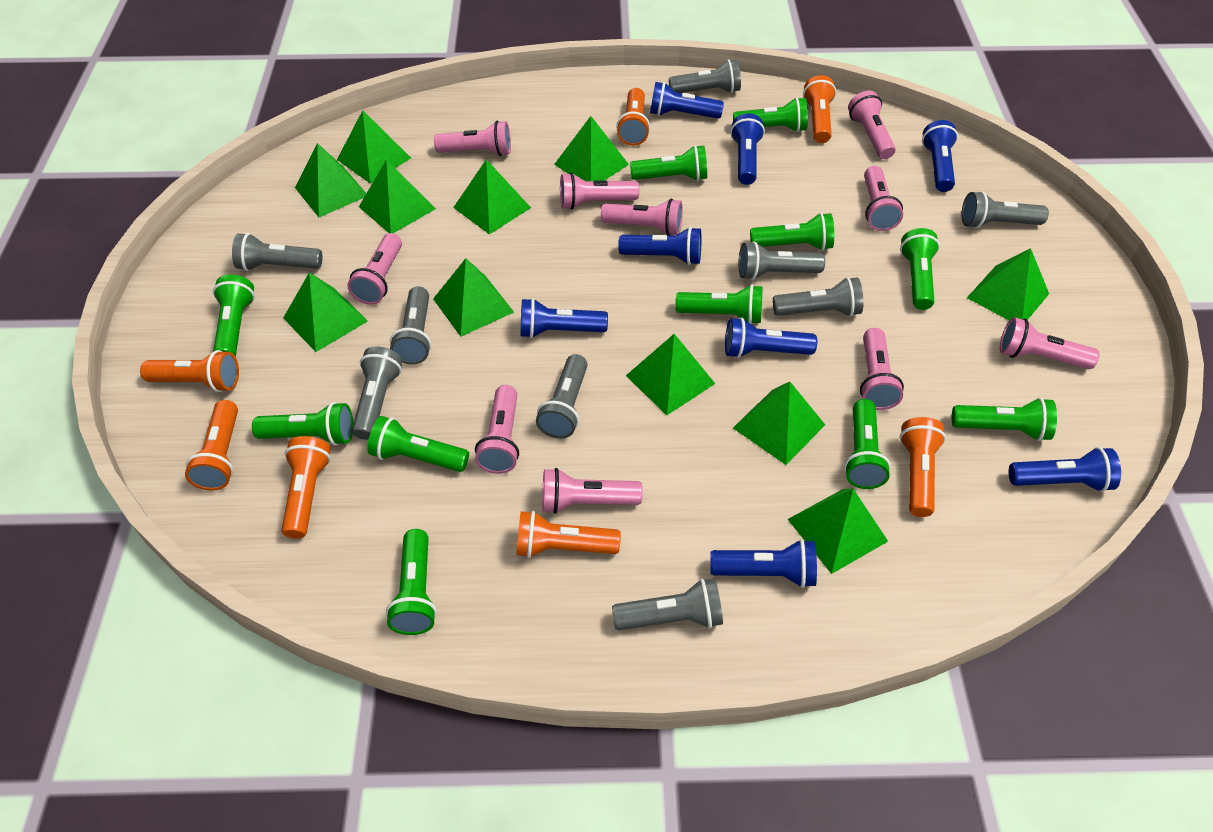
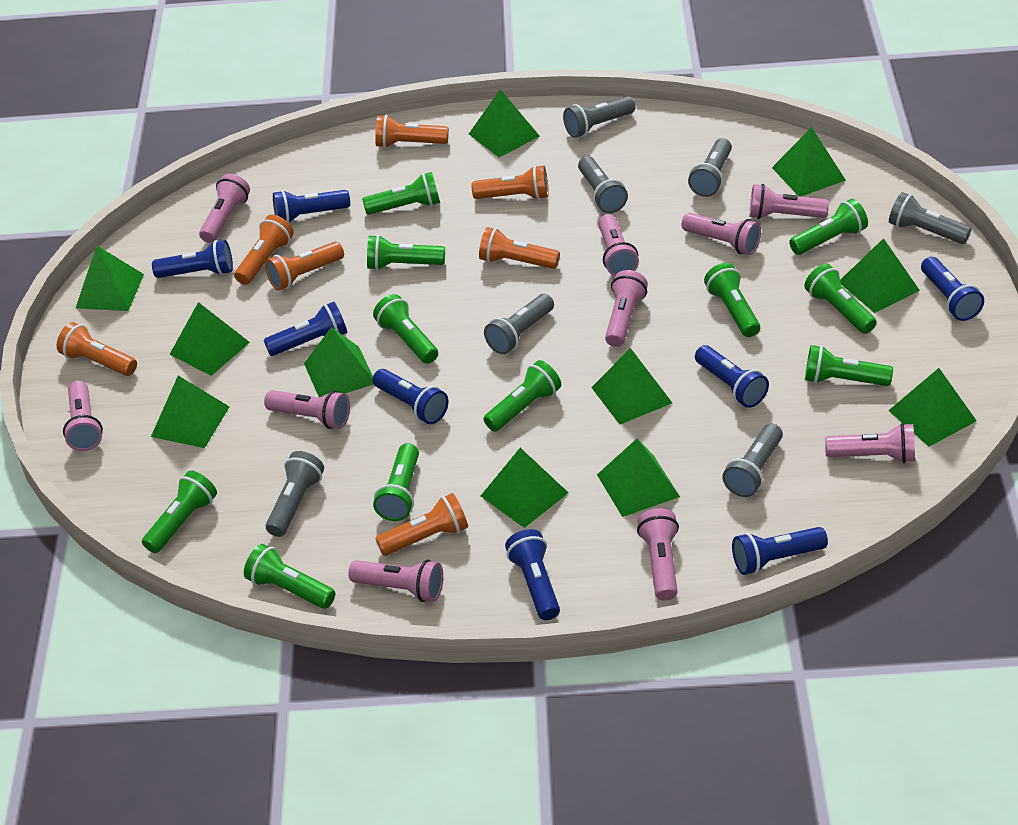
grey flashlight: [232,233,322,271] [352,346,402,440] [390,286,431,364] [536,354,588,439] [612,578,723,630] [669,59,741,93] [738,241,825,280] [773,277,863,317] [961,191,1049,228] = 9 -> [266,451,324,537] [484,294,554,354] [563,96,636,138] [578,156,628,213] [688,138,732,197] [722,424,783,497] [889,192,971,244] = 7

